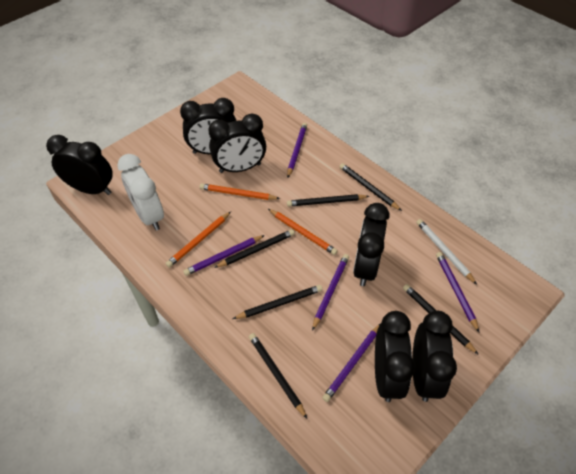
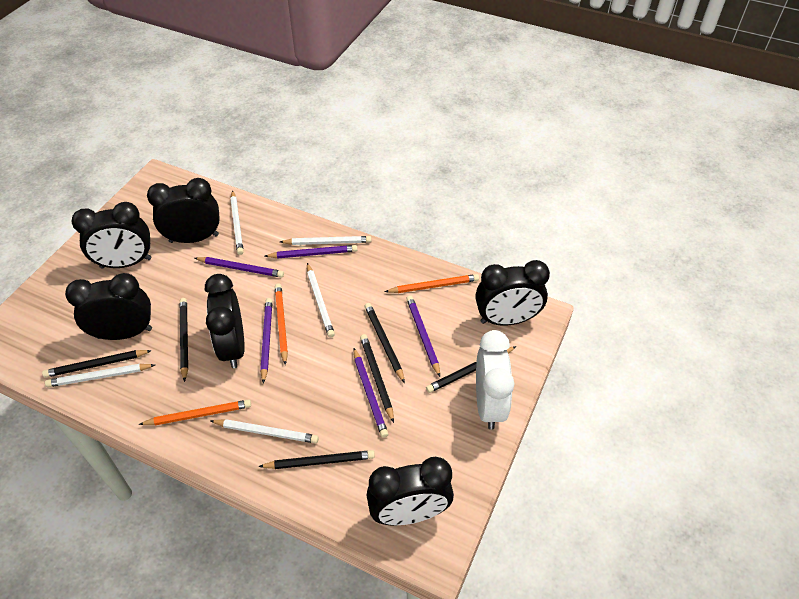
white pencil: [416,219,477,284] = 1 -> [45,364,155,387] [211,419,319,443] [230,190,244,255] [280,236,372,245] [307,263,335,338] = 5

